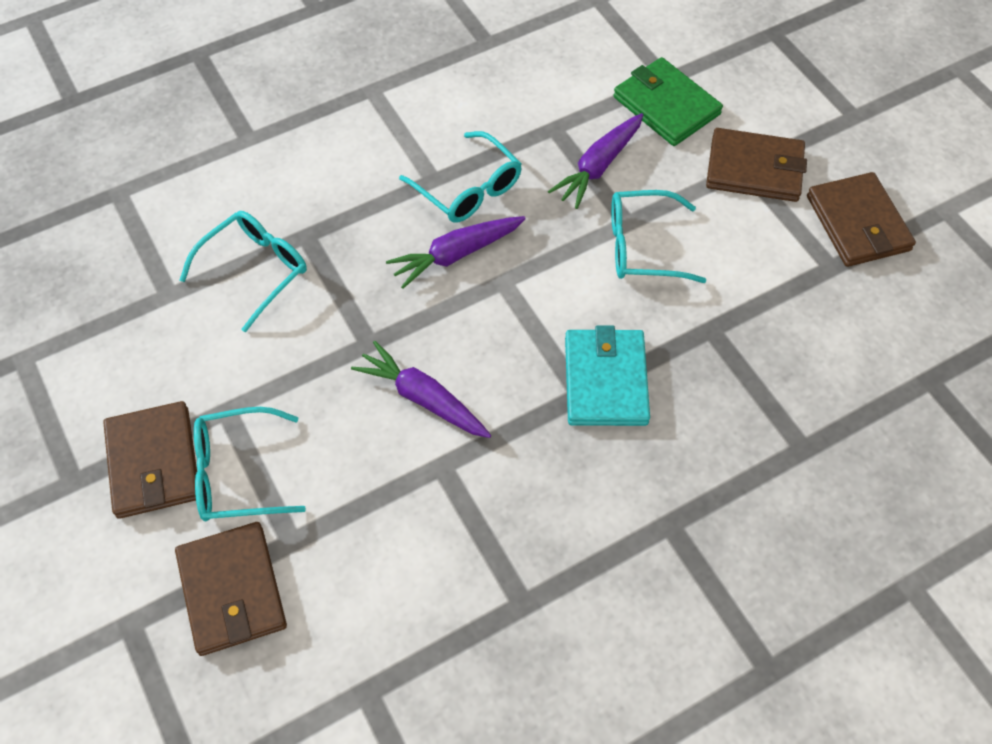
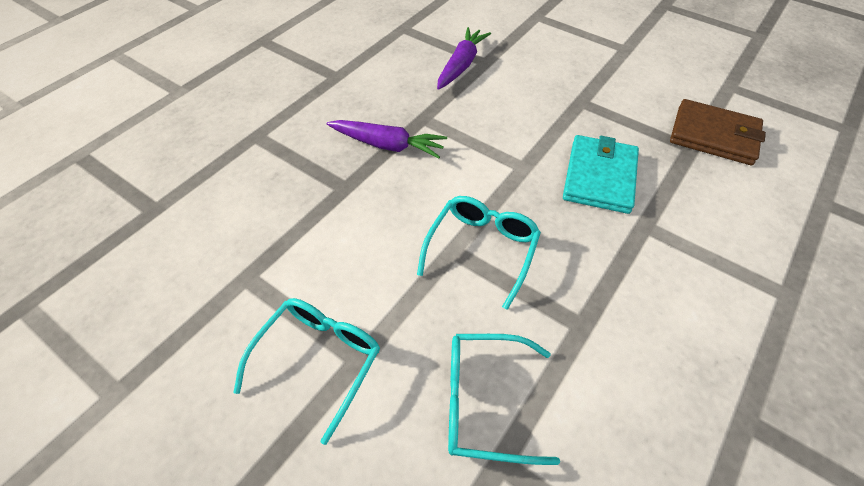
brown wallet: [103,401,197,519] [175,522,287,656] [706,128,807,202] [807,172,916,267] = 4 -> [670,99,766,165] = 1
green wallet: [614,57,723,146] = 1 -> none = 0
purple carrot: [351,341,491,438] [386,216,526,289] [548,113,643,209] = 3 -> [327,120,447,159] [437,27,491,90] = 2
turquoise glasses: [180,211,307,333] [194,407,306,521] [399,131,522,223] [611,190,706,283] = 4 -> [233,298,380,445] [417,196,541,310] [448,334,560,465] = 3

